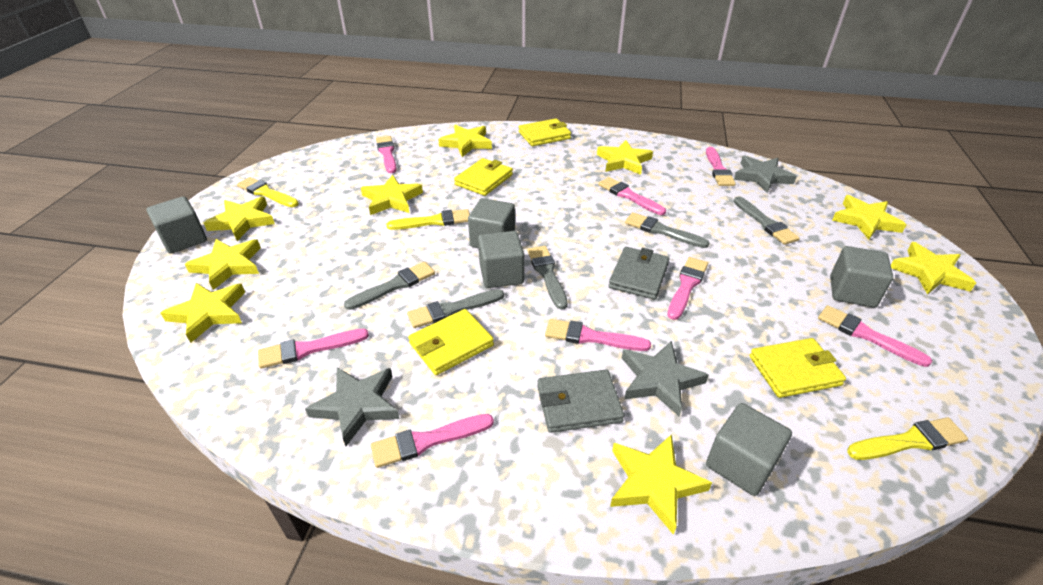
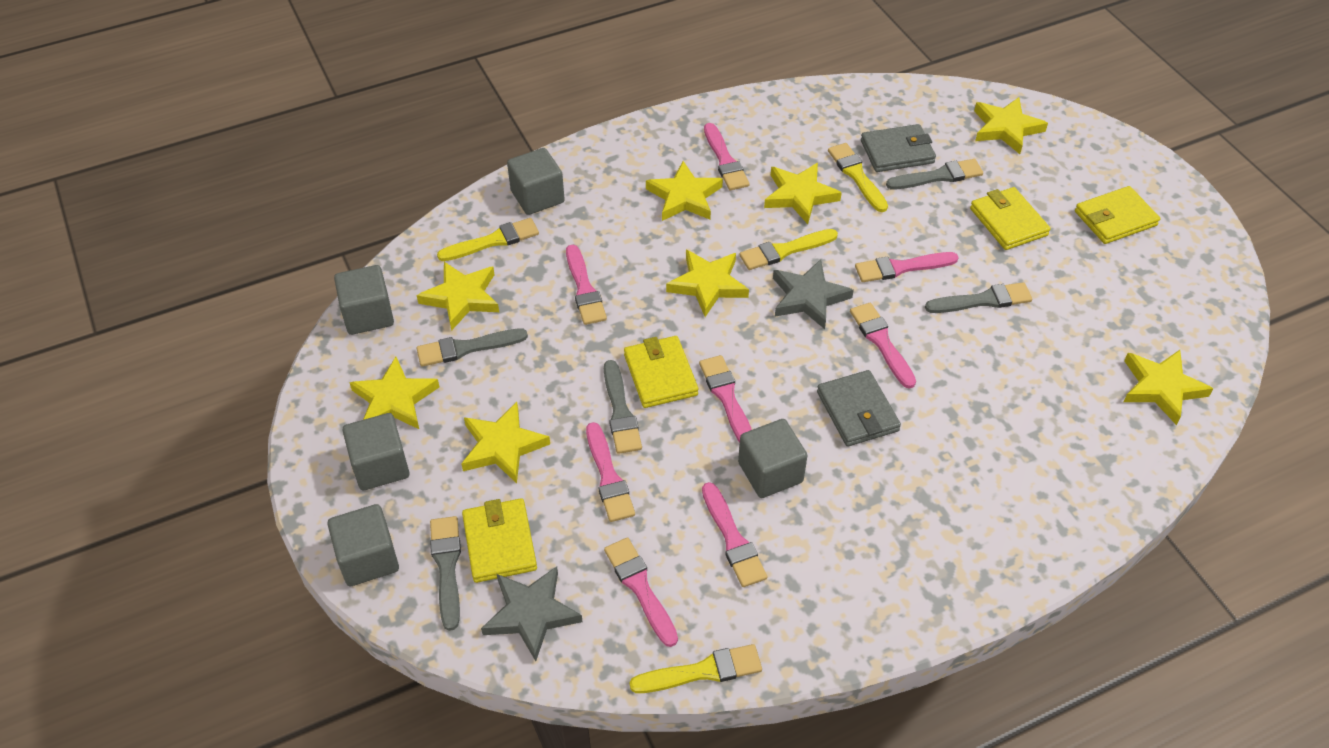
grey star: [305,367,400,446] [622,341,709,417] [734,155,797,193] = 3 -> [481,566,582,661] [773,259,854,329] = 2
yellow brush: [237,177,299,207] [387,209,470,230] [847,417,968,460] = 3 -> [437,218,539,261] [630,644,762,693] [739,229,838,270] [828,143,888,212] = 4
yellow star: [161,283,245,343] [185,239,261,290] [204,196,275,241] [361,175,423,215] [438,125,492,157] [597,140,653,175] [610,434,712,535] [832,195,907,240] [891,242,976,295] = 9 -> [349,357,439,429] [417,262,499,330] [461,402,550,483] [646,161,723,221] [666,250,749,317] [764,163,842,224] [974,97,1048,154] [1123,350,1213,425] = 8

